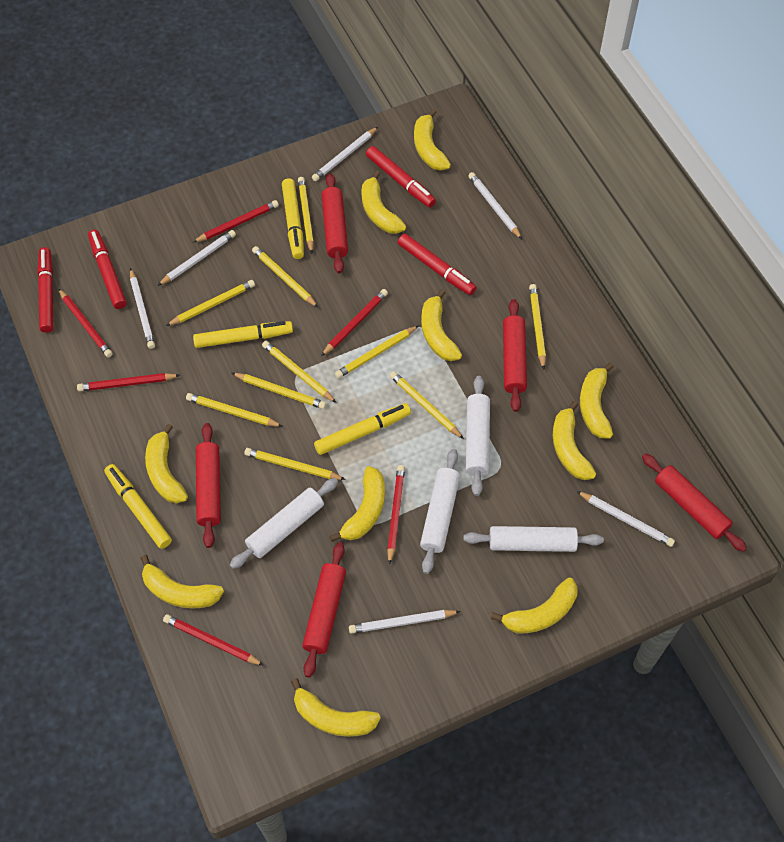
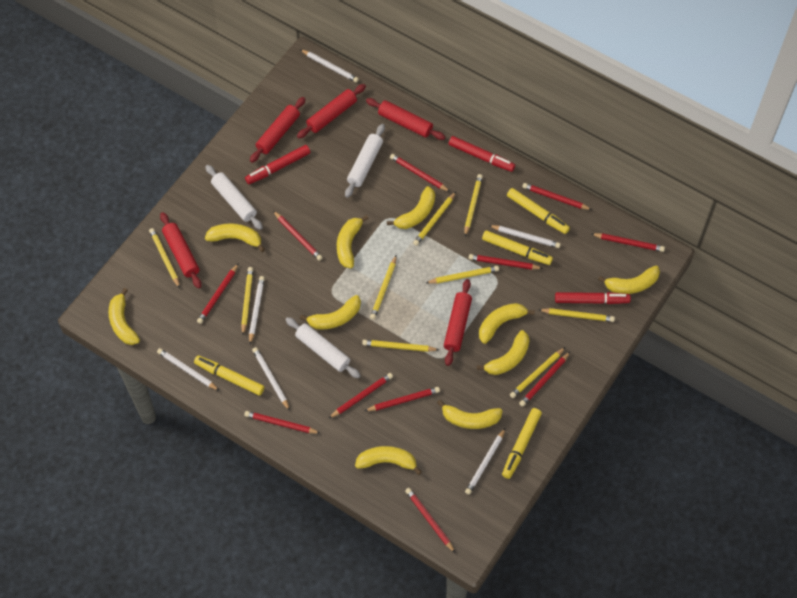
red marker: [37,247,54,333] [88,230,127,309] [366,146,436,208] [398,234,477,295] = 4 -> [245,145,310,184] [449,136,515,172] [555,292,631,304] = 3
red pencil: [58,288,113,357] [77,373,180,392] [163,614,264,666] [193,200,279,242] [321,289,388,356] [387,465,405,565] = 6 -> [197,263,239,324] [244,411,320,434] [273,211,323,261] [328,373,393,419] [365,387,440,411] [390,154,450,192] [405,488,455,553] [469,254,543,270] [519,352,570,407] [522,183,592,210] [592,233,665,252] = 11
white rolling pin: [230,478,338,569] [420,449,460,574] [463,526,604,552] [466,376,490,496] = 4 -> [205,165,263,230] [285,317,361,378] [345,124,385,198] = 3
yellow pencil: [166,280,255,326] [186,393,283,427] [232,373,326,409] [244,448,346,480] [252,246,319,308] [262,341,337,403] [298,177,314,254] [335,326,418,379] [389,371,464,439] [529,284,546,370] = 10 -> [149,228,180,288] [241,267,253,335] [362,340,439,352] [370,255,397,320] [413,192,456,246] [426,266,499,284] [464,174,483,236] [510,347,565,398] [539,308,615,322] = 9

